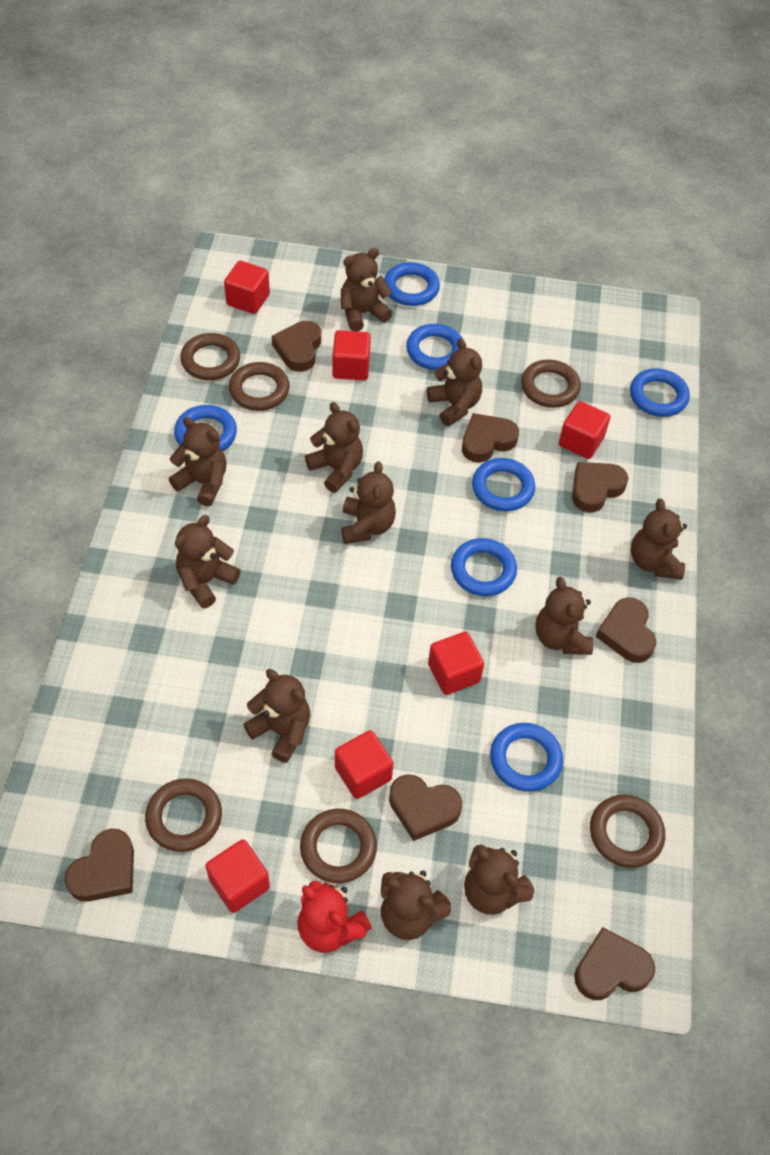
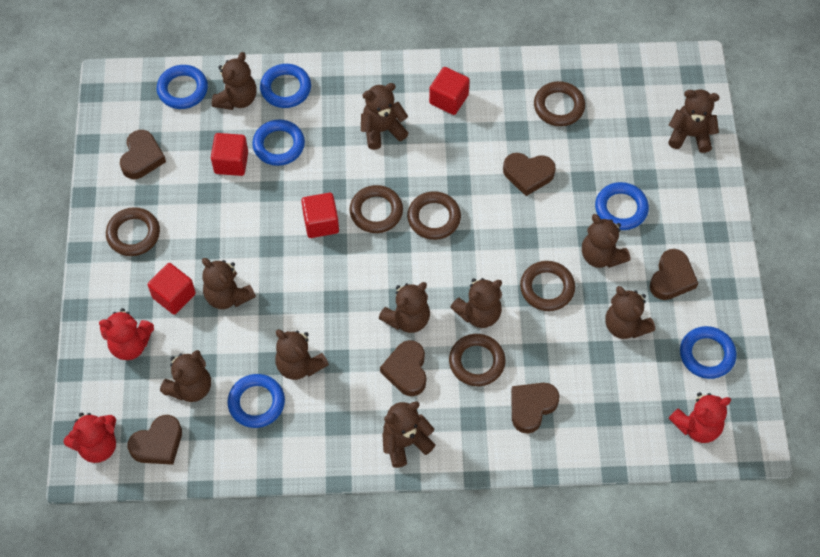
blue ring: [174,405,237,451] [384,262,440,306] [406,324,463,370] [451,538,517,596] [472,458,535,511] [490,723,563,792] [630,368,690,417] = 7 -> [157,65,208,109] [227,374,285,428] [252,120,305,166] [260,64,311,108] [595,182,649,230] [680,326,737,379] = 6
brown heart: [64,829,134,902] [272,321,321,372] [389,774,462,841] [462,413,519,463] [572,462,628,512] [574,927,655,1000] [596,597,656,663] = 7 -> [120,130,166,179] [128,415,182,465] [380,340,426,396] [503,153,556,196] [511,383,560,434] [650,249,698,300] = 6
red cube: [205,839,270,913] [224,261,270,314] [332,330,371,380] [335,730,394,799] [428,632,484,695] [559,401,610,459] = 6 -> [148,263,196,315] [211,133,248,176] [301,193,339,238] [429,67,470,115] = 4
red teddy bear: [297,881,372,953] = 1 -> [63,413,116,463] [99,308,154,360] [669,392,731,443] = 3

